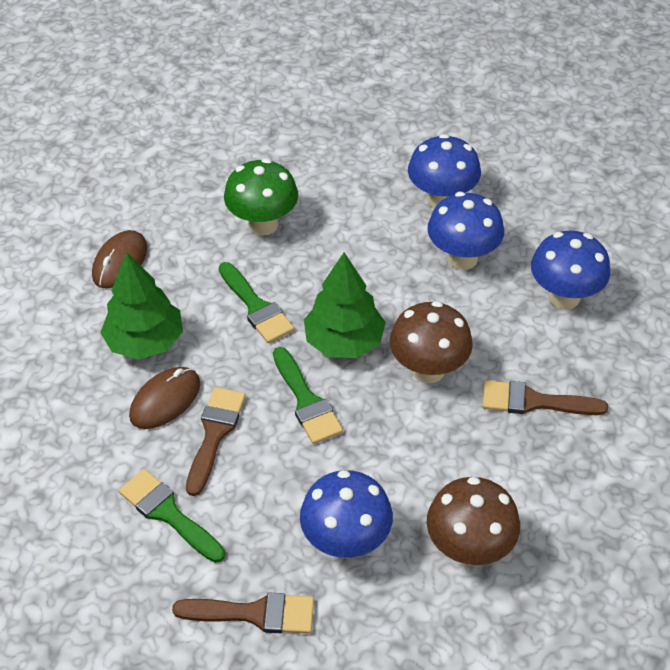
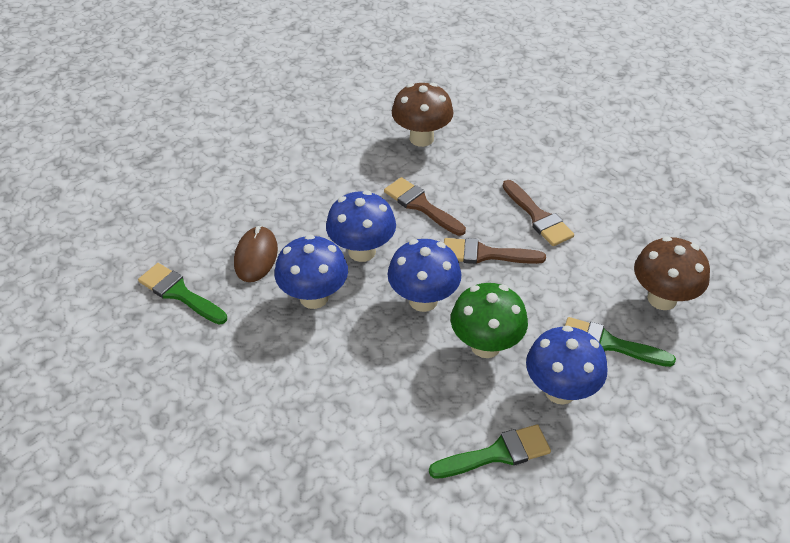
brown mouse: [92,230,147,288] [129,367,200,429] = 2 -> [234,226,278,282] = 1
green tree: [100,252,183,360] [304,252,386,358] = 2 -> none = 0

